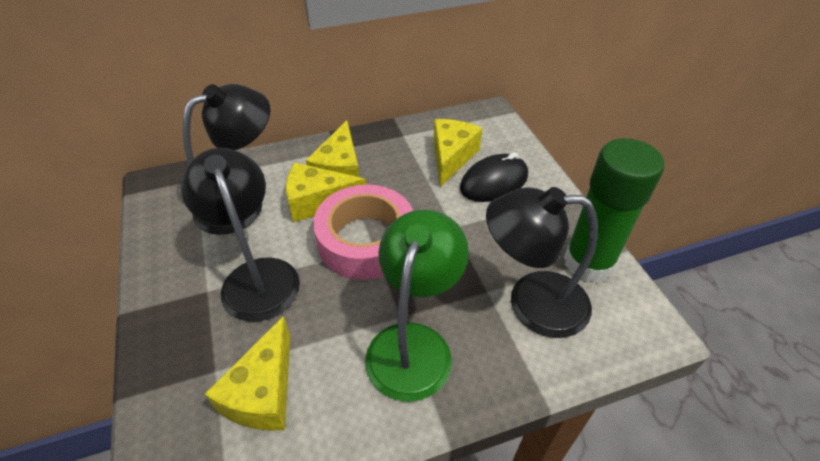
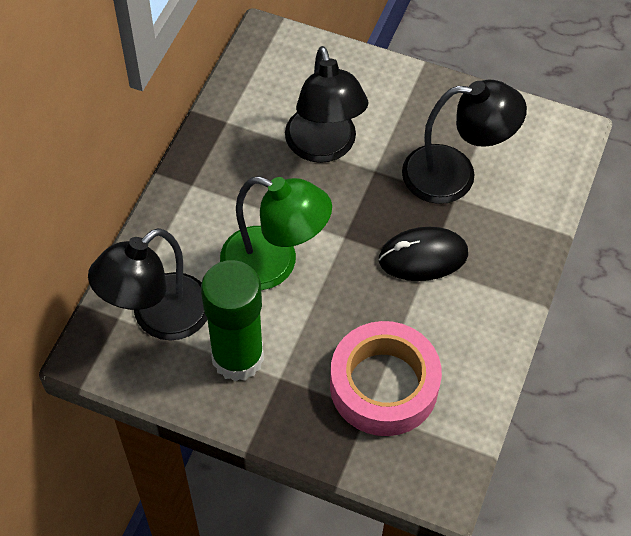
yellow cheese: [205,316,290,431] [286,163,366,222] [306,120,359,177] [433,119,483,187] = 4 -> none = 0

